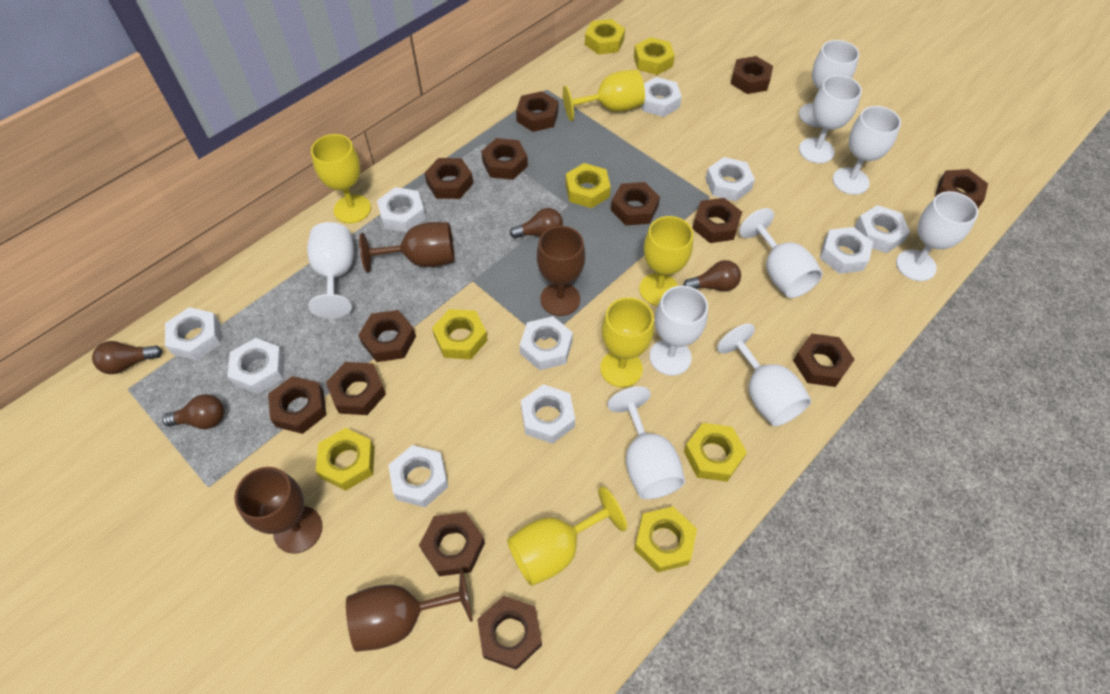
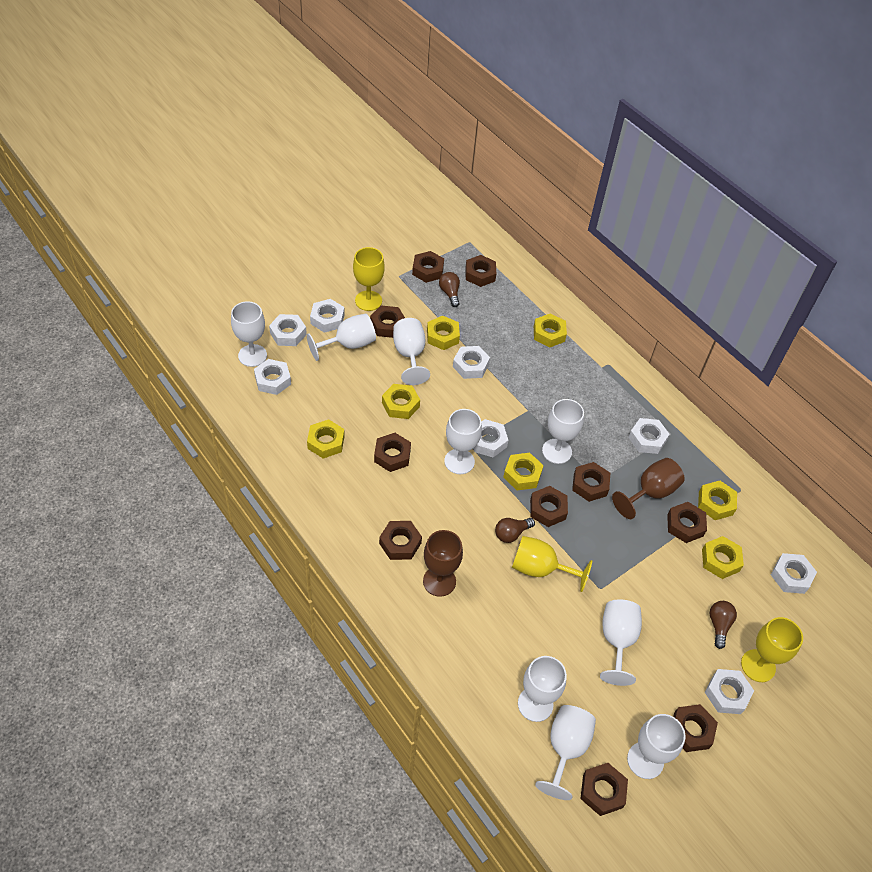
brown goblet: [234,467,323,554] [346,568,473,652] [359,222,455,273] [537,226,585,316] = 4 -> [423,530,463,597] [612,458,685,519] = 2
brown light bulb: [92,341,163,374] [162,394,224,429] [510,208,563,238] [683,260,741,291] = 4 -> [439,272,460,307] [495,518,535,543] [710,601,737,649] = 3
brown nut: [268,376,326,434] [326,362,386,415] [358,310,416,362] [419,512,485,576] [425,158,473,199] [477,596,542,670] [481,138,528,180] [516,91,558,132] [611,182,660,225] [692,198,742,243] [731,56,773,94] [793,334,855,387] [935,169,988,208] = 13 -> [370,306,405,338] [374,433,411,472] [379,521,422,560] [412,251,444,283] [465,255,496,287] [530,486,568,527] [572,462,610,502] [580,763,628,816] [667,502,707,543] [673,704,718,752] = 10
white nut: [165,307,221,360] [227,338,285,394] [377,187,426,232] [388,445,448,507] [520,316,573,370] [521,384,575,444] [641,77,682,117] [705,157,755,202] [820,227,873,274] [855,205,910,253] = 10 -> [254,359,291,395] [269,314,307,346] [310,299,345,333] [453,346,490,379] [473,419,508,457] [628,418,670,454] [705,669,754,714] [771,553,817,594] = 8
yellow goblet: [311,134,371,223] [507,486,627,586] [563,70,645,121] [600,297,654,387] [639,216,693,306] = 5 -> [353,247,385,311] [512,536,592,592] [741,617,803,682] = 3

